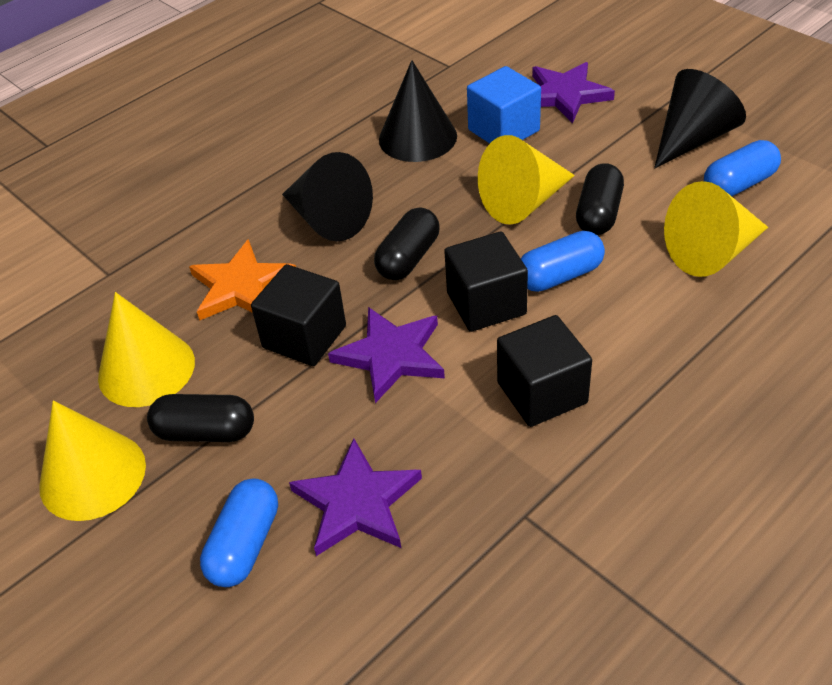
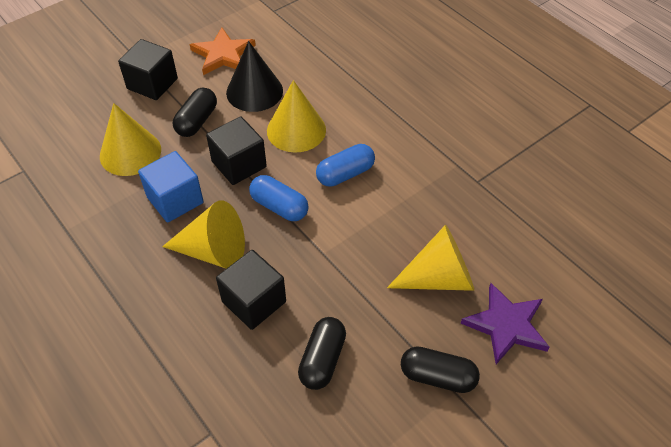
black cone: [282,152,373,242] [379,60,457,162] [654,69,746,169] = 3 -> [226,41,283,112] = 1
blue capsule: [200,478,278,587] [521,231,605,292] [704,140,781,196] = 3 -> [249,175,309,221] [316,144,375,187] = 2
purple star: [289,438,422,556] [328,307,445,403] [532,62,615,123] = 3 -> [461,283,550,364] = 1

